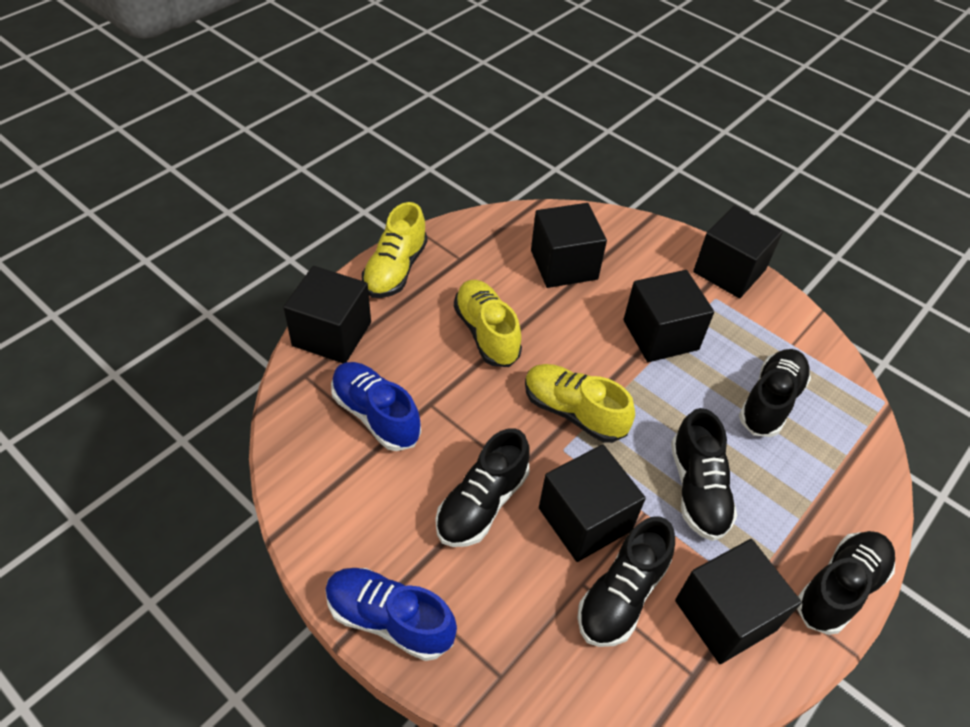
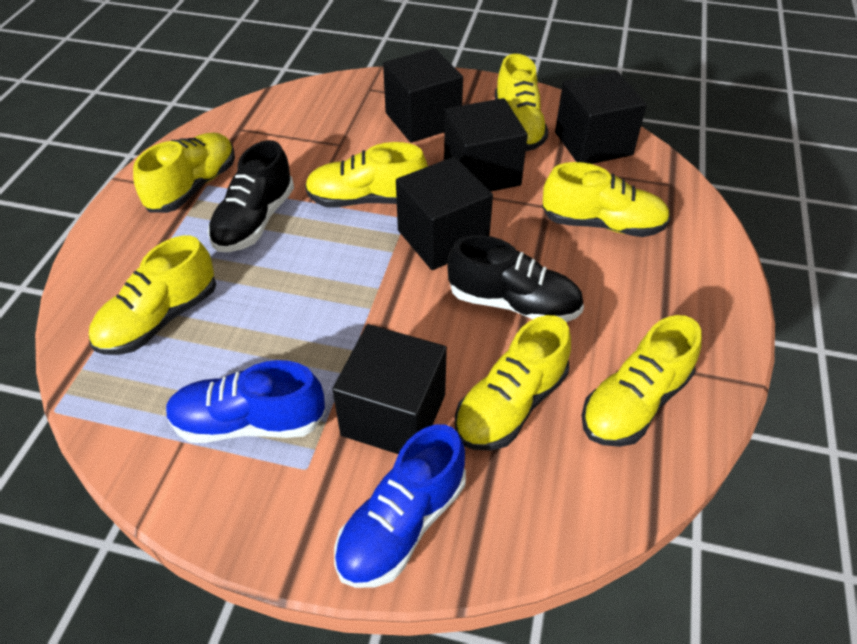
black cube: [283,266,371,363] [531,203,607,288] [539,444,646,562] [623,270,714,362] [675,539,802,664] [693,206,783,298] = 6 -> [332,324,447,454] [383,48,463,143] [396,157,493,270] [444,98,528,192] [555,71,647,164] = 5
black shoe: [436,428,530,547] [578,516,675,647] [671,408,738,541] [739,349,811,437] [797,531,895,635] = 5 -> [208,140,294,252] [447,235,584,322] = 2
yellow shoe: [362,202,427,298] [454,280,522,367] [525,364,635,443] = 3 -> [89,235,216,355] [133,132,235,213] [305,142,428,207] [455,315,571,450] [495,54,549,151] [542,162,670,237] [582,315,702,447] = 7

